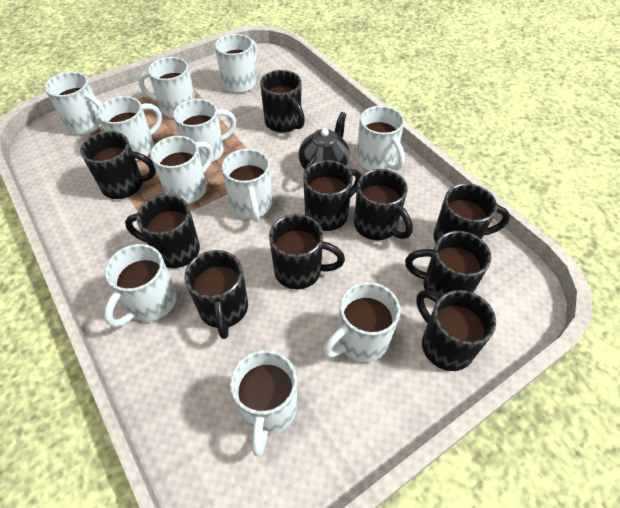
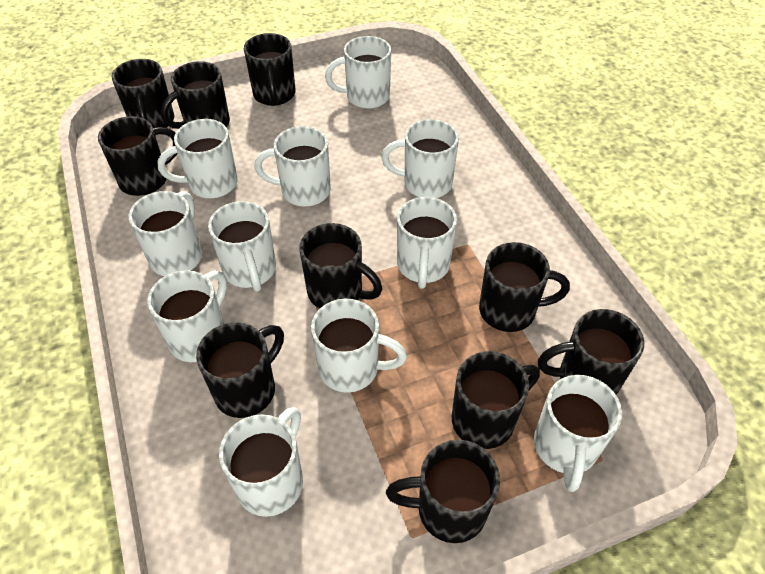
black teapot: [299,112,350,173] = 1 -> none = 0

